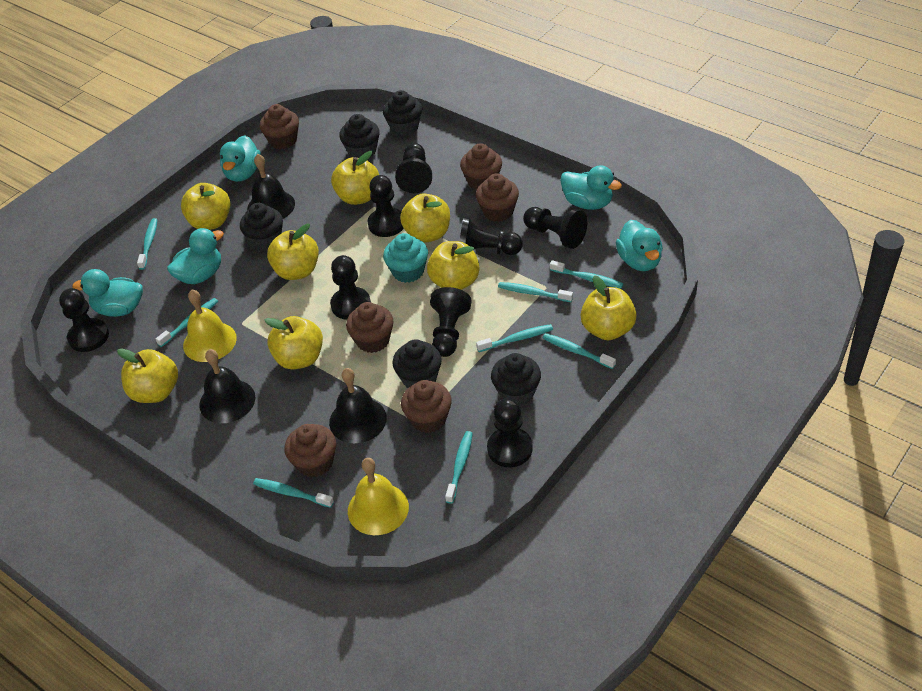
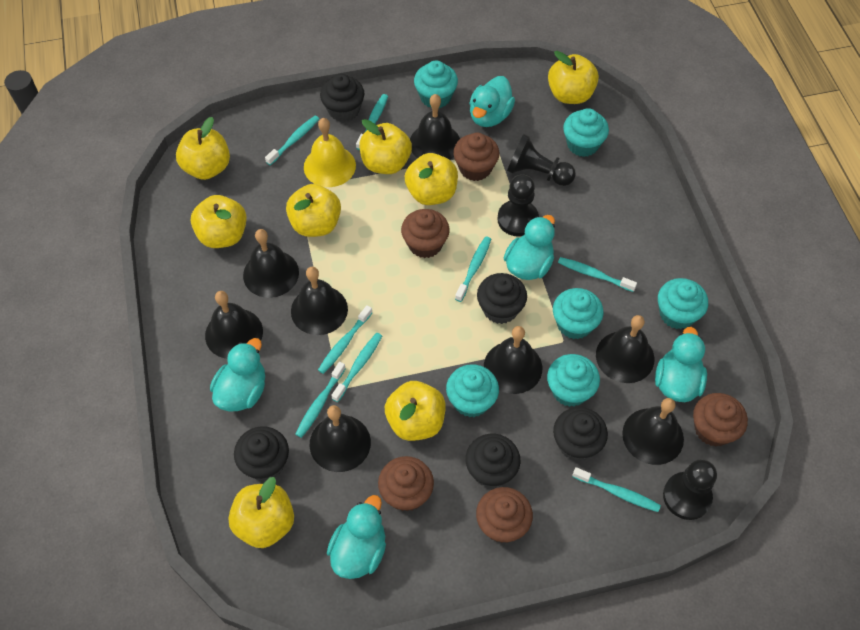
black bell: [199,349,255,423] [247,154,295,219] [329,368,387,443] = 3 -> [205,291,263,359] [243,229,299,298] [291,267,348,335] [310,405,371,472] [410,94,460,160] [484,326,542,394] [596,315,654,383] [622,398,684,465] = 8
black pawn: [59,288,109,352] [330,255,371,320] [367,175,404,237] [395,143,432,193] [430,287,472,357] [460,217,523,255] [487,398,533,467] [523,207,587,249] = 8 -> [497,174,539,237] [507,134,576,186] [663,459,717,520] = 3
brown cupcake: [260,104,299,149] [285,424,336,477] [346,302,394,353] [401,380,452,433] [460,143,502,190] [476,173,519,222] = 6 -> [378,456,434,511] [401,209,449,258] [453,133,499,181] [476,487,533,543] [693,393,748,447] = 5
turquoise cupcake: [383,233,428,283] = 1 -> [414,60,458,108] [446,364,499,417] [547,354,600,407] [553,288,603,339] [563,108,609,157] [658,278,708,329] = 6
yellow bell: [183,290,237,362] [348,458,409,535] = 2 -> [304,118,356,187] = 1

